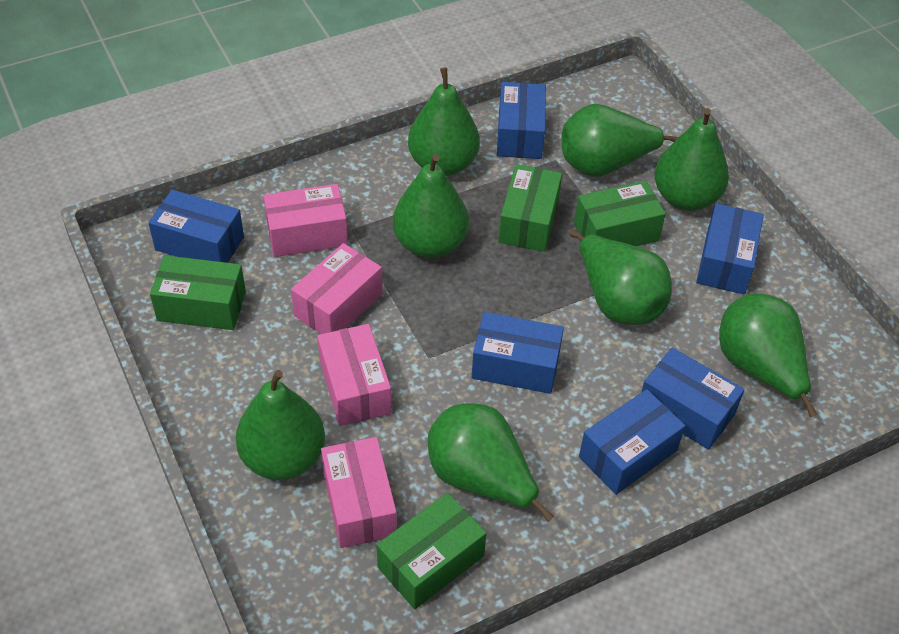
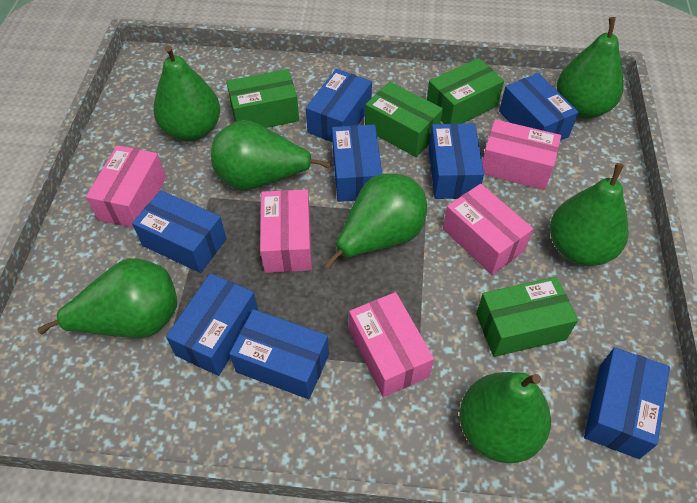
blue box: [148,190,244,263] [471,312,564,394] [497,82,546,159] [579,389,685,495] [641,347,745,450] [696,203,764,295] = 6 -> [132,190,227,273] [166,273,258,376] [229,309,329,399] [306,69,372,142] [332,124,382,202] [429,123,484,199] [499,73,579,141] [584,347,670,459] = 8
green pear: [236,370,325,480] [393,154,469,258] [408,67,480,176] [428,403,554,522] [561,104,678,177] [569,230,672,325] [654,108,729,211] [719,294,817,417] = 8 -> [38,258,177,338] [153,45,220,141] [211,120,330,190] [325,173,427,269] [459,372,551,463] [550,163,629,266] [557,17,624,119] = 7
pink box: [264,184,348,257] [291,243,382,334] [317,324,391,426] [321,437,397,548] = 4 -> [86,145,166,228] [260,189,312,273] [349,292,434,397] [443,184,533,275] [482,119,561,190] = 5

